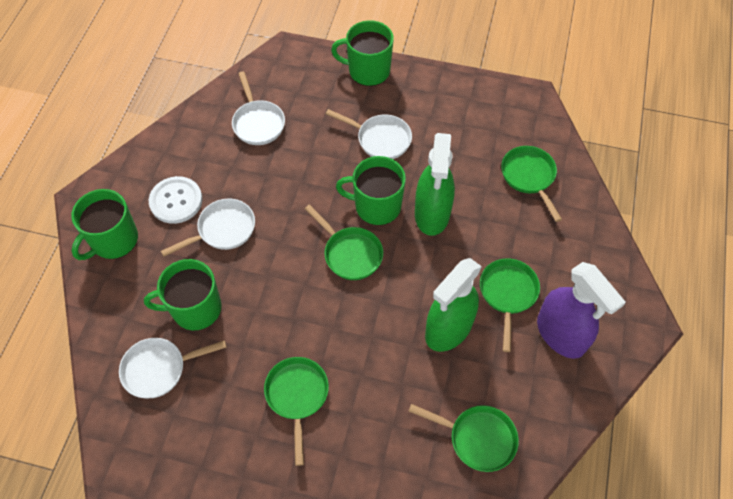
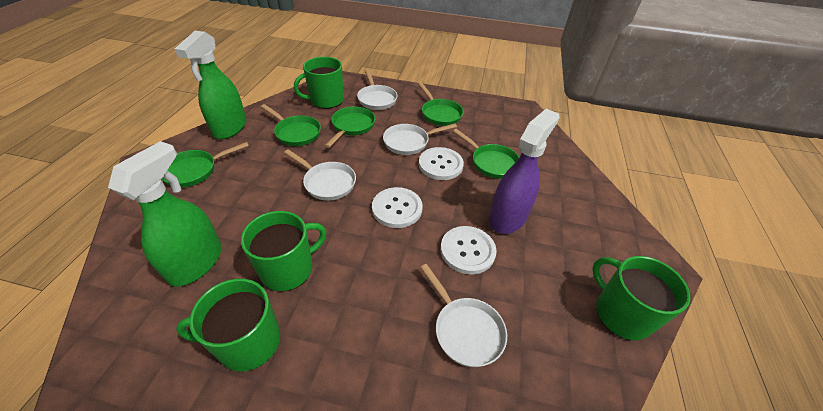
white button: [149,176,203,224] = 1 -> [372,187,423,228] [419,147,464,180] [440,226,497,274] = 3

